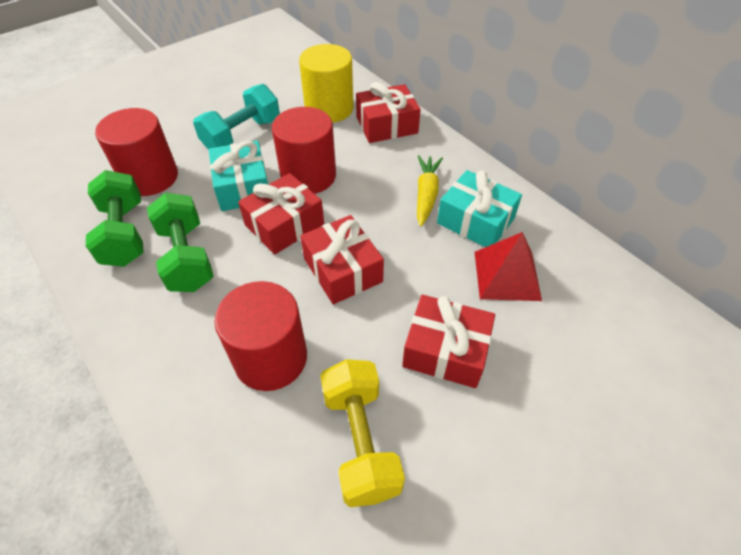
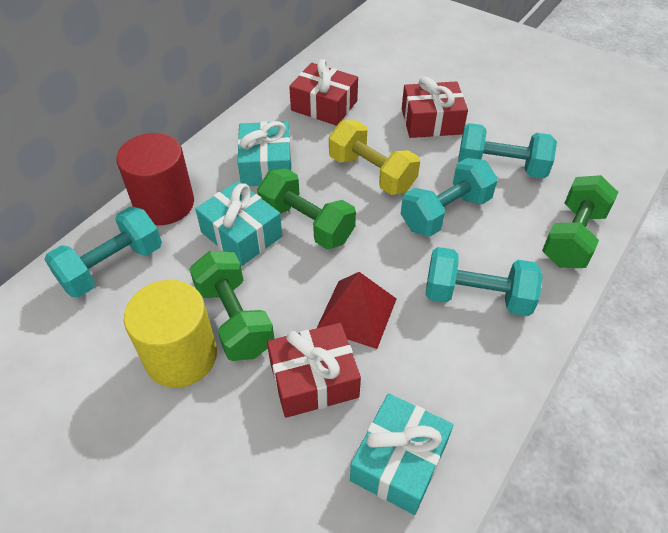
green dumbbell: [86,170,144,267] [147,193,214,292] = 2 -> [190,251,275,361] [257,168,356,249] [542,175,618,268] = 3
red cylinder: [95,108,178,196] [214,281,307,391] [272,107,336,194] = 3 -> [117,133,194,225] = 1
red gift: [238,173,324,255] [300,215,384,304] [356,82,421,143] [402,295,495,388] = 4 -> [267,323,361,418] [289,59,358,126] [402,76,468,138] = 3
turquoise dumbbell: [193,84,280,150] = 1 -> [44,206,162,298] [401,158,498,237] [426,247,543,316] [458,123,557,178] = 4
turquoise gift: [209,140,268,211] [437,170,522,247] = 2 -> [195,181,282,266] [237,121,292,186] [350,393,453,515] = 3
yellow carrot: [417,155,443,227] = 1 -> none = 0

